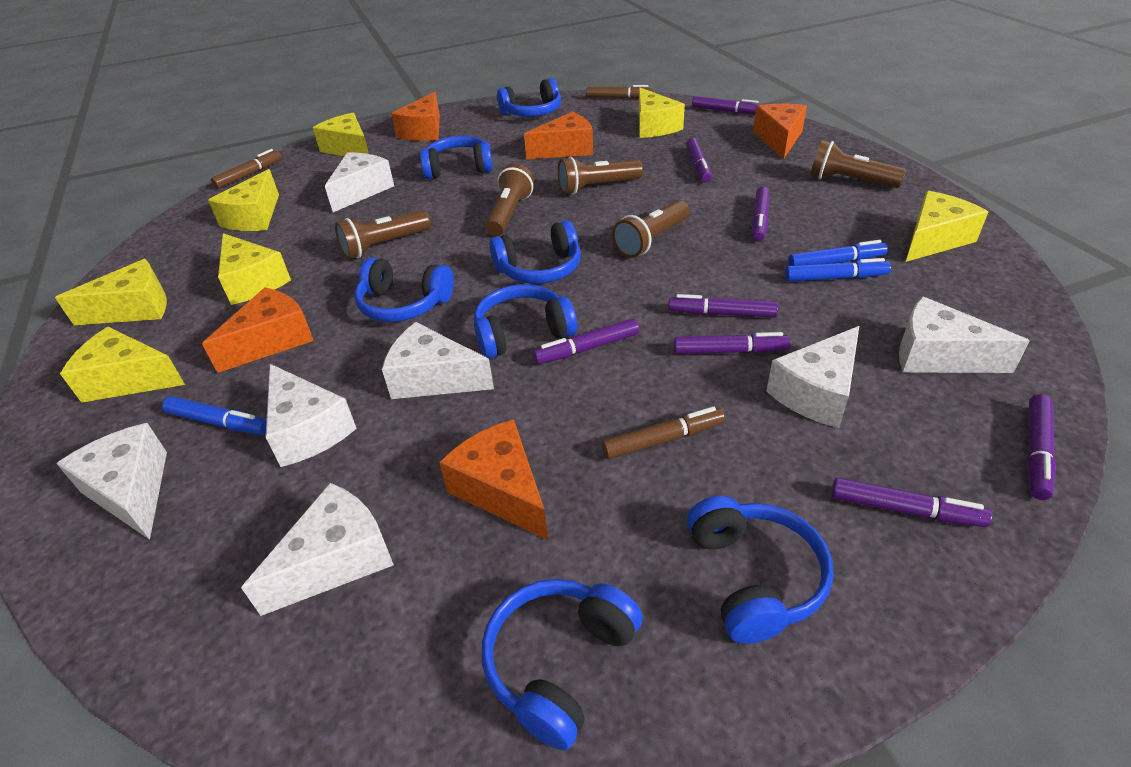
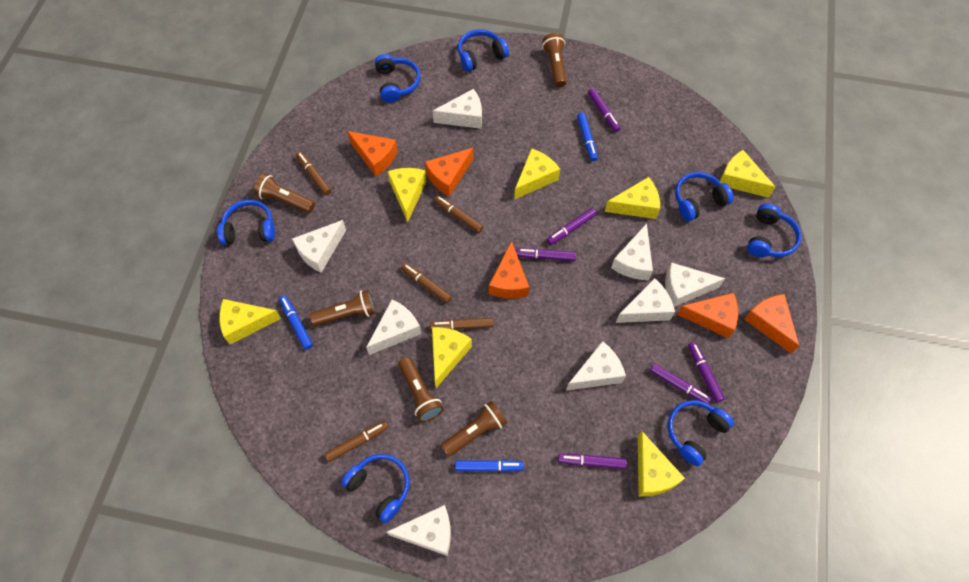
brown marker: [211,149,282,189] [586,85,653,99] [602,406,725,459] = 3 -> [296,152,331,195] [325,421,388,462] [401,263,452,303] [430,318,493,330] [434,196,484,233] = 5
purple marker: [533,319,639,364] [668,294,779,318] [674,332,791,354] [686,138,712,182] [692,96,762,114] [752,186,770,242] [831,477,992,527] [1027,394,1056,500] = 8 -> [516,248,576,261] [547,208,596,245] [558,454,627,469] [588,88,620,132] [650,364,711,404] [688,342,725,403] = 6
white cheese: [56,423,167,540] [241,483,394,616] [266,364,357,467] [325,153,394,212] [382,322,494,399] [766,326,859,428] [899,296,1030,373] = 7 -> [292,220,346,273] [366,299,421,355] [386,505,451,556] [432,89,482,129] [566,341,626,391] [611,223,653,280] [616,278,675,323] [665,263,725,307] = 8

